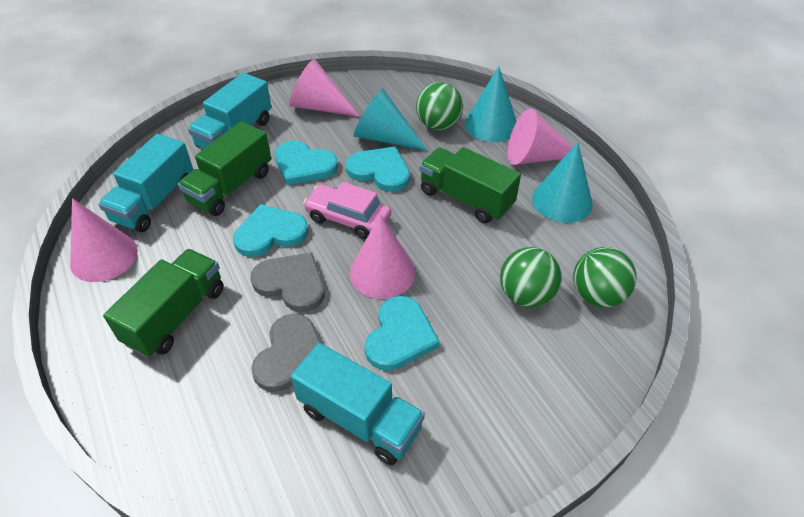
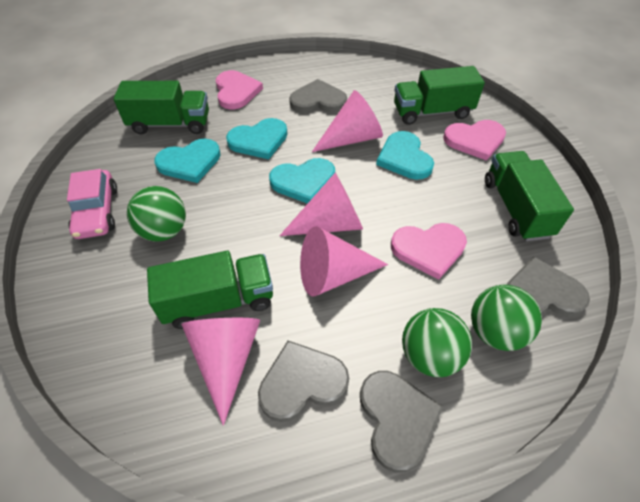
green truck: [103,249,224,358] [178,121,271,216] [420,147,521,223] = 3 -> [113,81,209,134] [147,251,273,329] [394,66,485,125] [485,151,574,241] = 4
grey heart: [250,253,325,312] [251,314,321,392] = 2 -> [258,340,349,422] [289,79,347,113] [360,371,443,472] [507,256,590,317] = 4
pink heart: none = 0 -> [215,70,263,109] [391,223,467,280] [443,120,506,161] = 3
turquoise cone: [354,88,427,151] [465,67,516,142] [532,142,593,223] = 3 -> none = 0
turquoise truck: [98,134,193,232] [188,73,272,149] [291,343,425,465] = 3 -> none = 0

